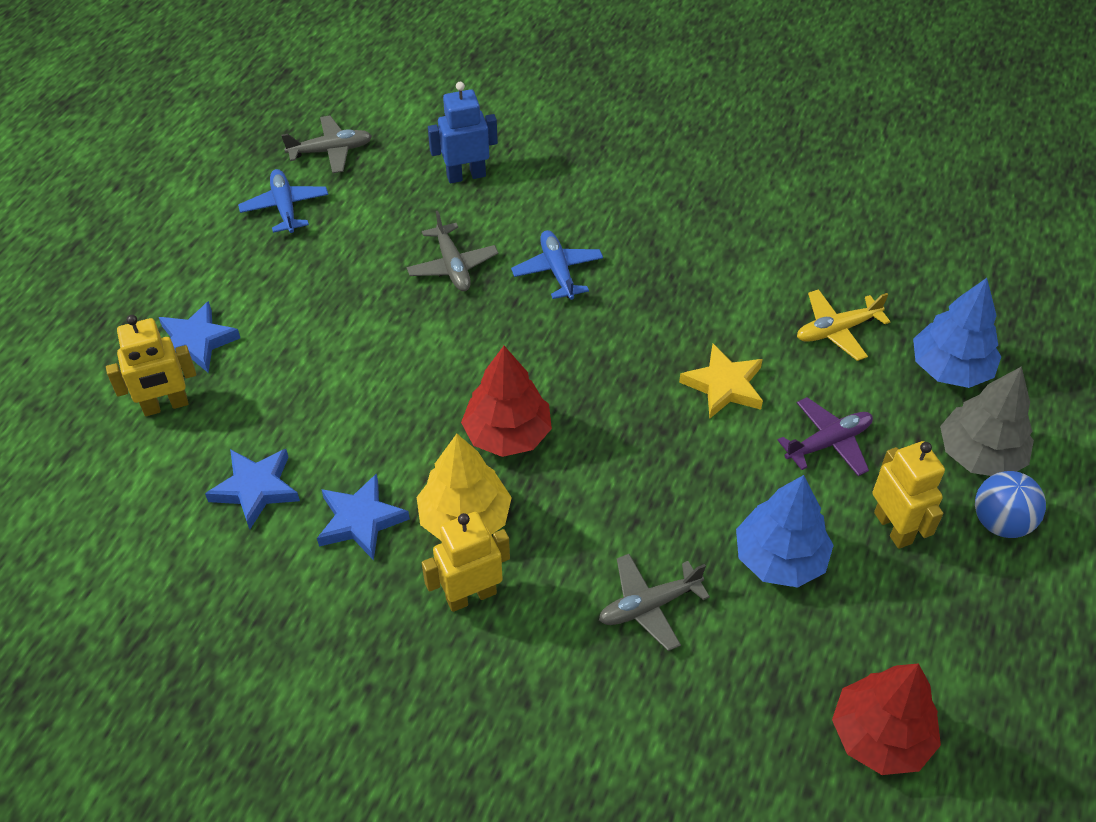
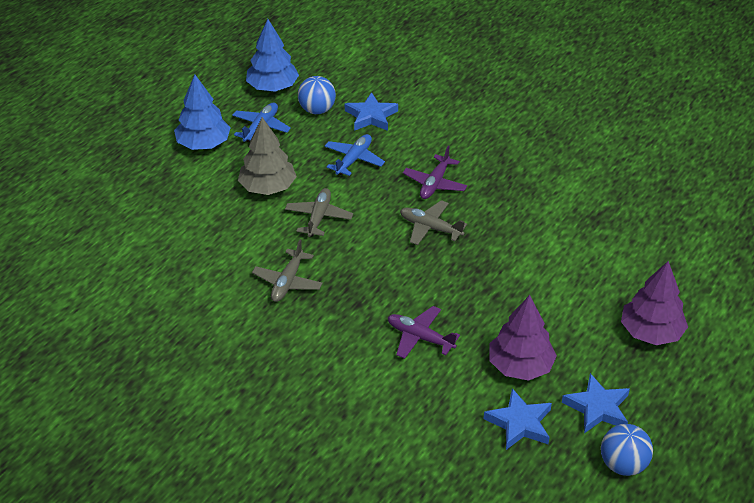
blue ball: [975,471,1046,538] = 1 -> [298,76,336,114] [601,424,653,476] = 2
blue robot: [428,82,498,183] = 1 -> none = 0
purple plane: [778,397,873,476] = 1 -> [388,306,460,359] [403,146,467,199] = 2
purple tree: none = 0 -> [489,295,557,380] [621,261,688,345] = 2
red tree: [461,346,552,457] [832,663,941,775] = 2 -> none = 0
yellow plane: [797,289,890,361] = 1 -> none = 0
yellow robot: [106,315,196,416] [422,512,510,612] [872,441,945,549] = 3 -> none = 0
yellow star: [679,344,763,419] = 1 -> none = 0
yellow tree: [417,434,512,540] = 1 -> none = 0

